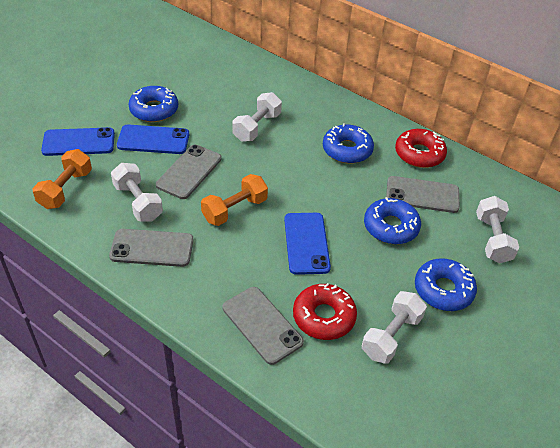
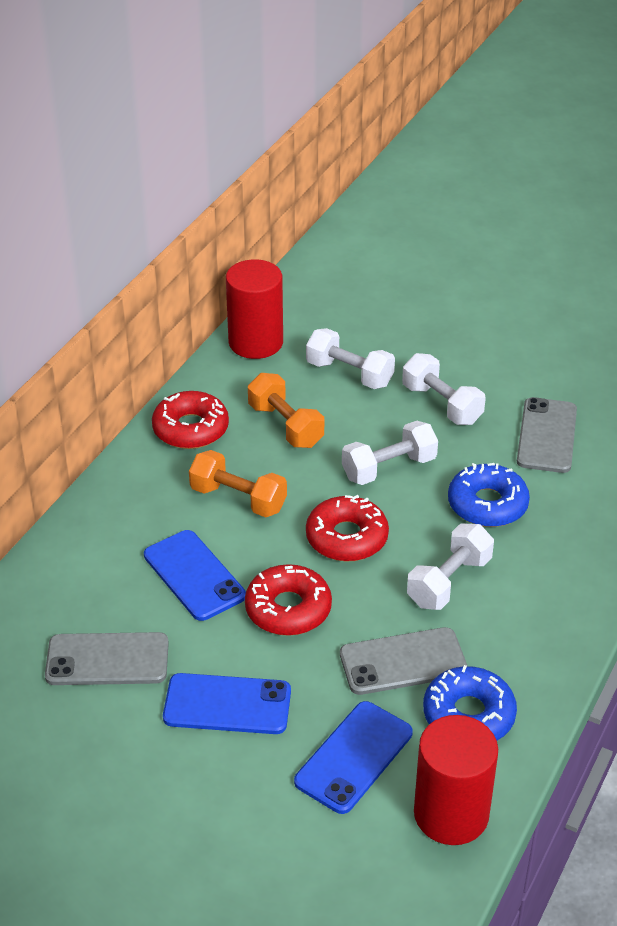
blue donut: [128,86,178,122] [323,123,374,164] [364,197,421,244] [415,258,477,311] = 4 -> [423,665,517,740] [448,463,530,527] = 2
grey phone: [109,229,194,267] [156,145,222,199] [223,287,304,365] [386,176,460,213] = 4 -> [45,632,169,685] [340,627,467,695] [517,397,577,473] = 3
red cylinder: none = 0 -> [226,259,283,359] [414,715,498,845] = 2
red donut: [293,283,357,340] [395,129,447,168] = 2 -> [152,391,229,449] [245,564,332,636] [306,495,389,562] = 3

